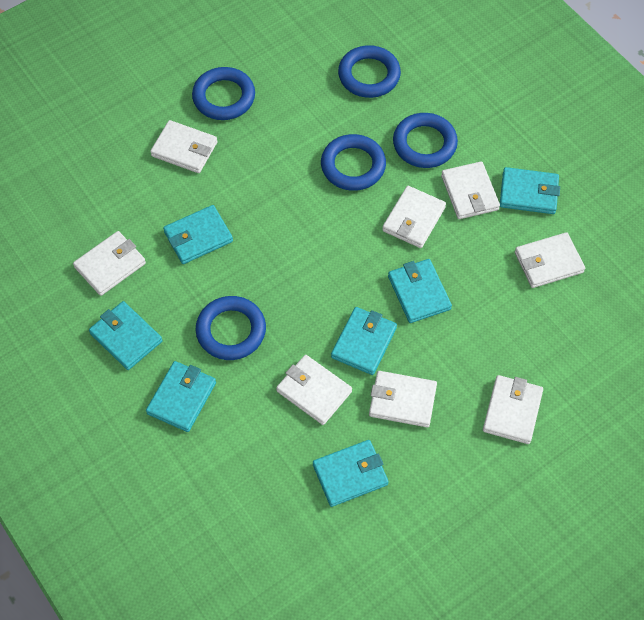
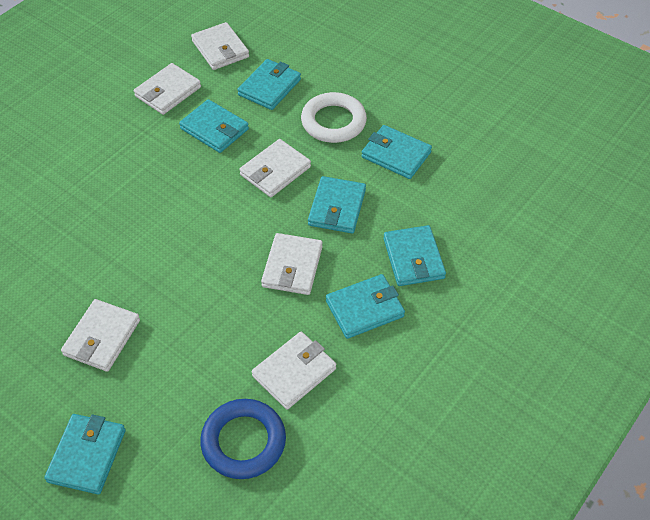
blue ring: [192,67,255,120] [196,296,266,360] [321,134,386,191] [338,45,401,98] [393,113,458,168] = 5 -> [200,399,286,479] = 1
white ring: none = 0 -> [301,92,367,143] = 1
white wallet: [73,231,146,296] [150,120,218,173] [276,355,352,425] [369,371,437,427] [382,186,446,248] [441,162,500,219] [483,375,543,444] [515,232,585,288] = 8 -> [61,299,140,372] [134,63,201,115] [191,22,249,70] [239,139,311,197] [252,332,336,410] [261,233,323,295] = 6

